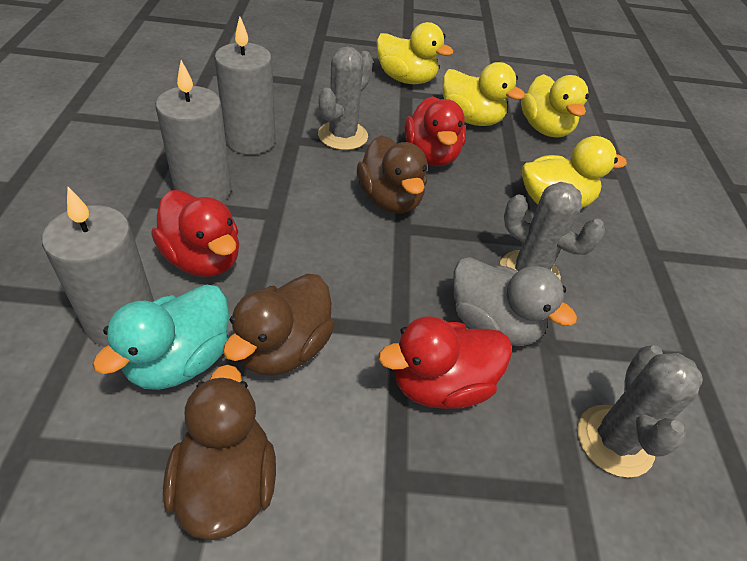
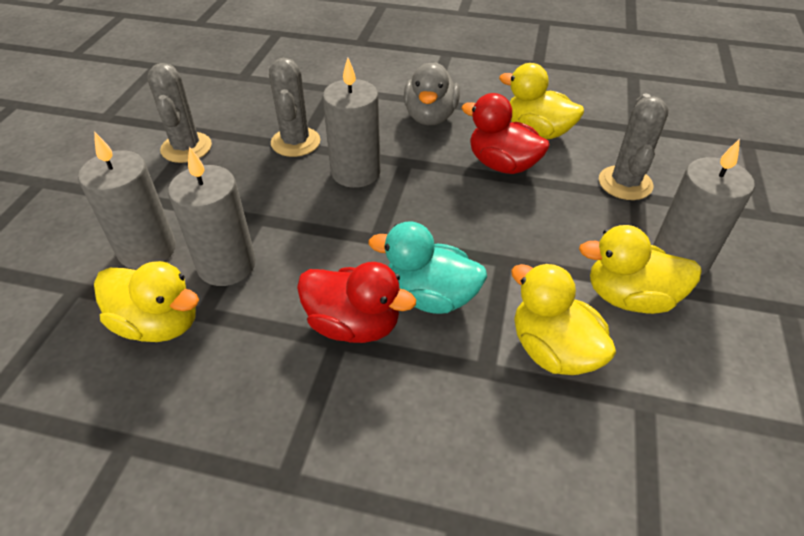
brown duck: [163,365,276,540] [223,274,335,376] [357,135,427,214] = 3 -> none = 0
grey candle: [42,187,154,347] [156,60,232,202] [214,16,276,155] = 3 -> [78,131,176,270] [168,147,256,286] [323,57,381,188] [653,139,755,275] = 4
red duck: [151,190,239,277] [378,316,512,409] [404,96,466,166] = 3 -> [297,262,416,343] [461,93,550,174] = 2

